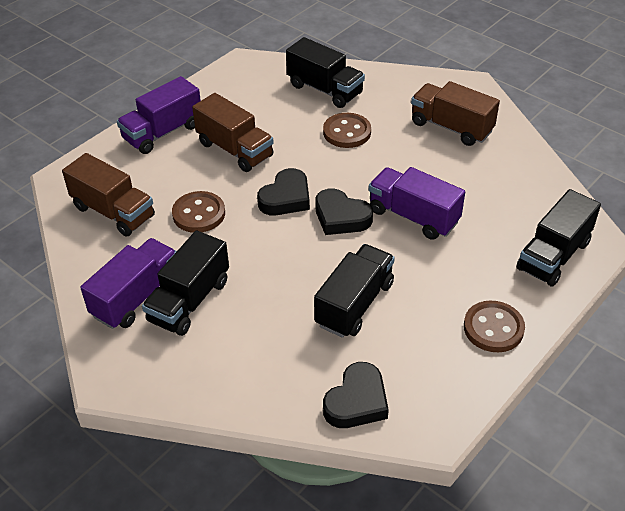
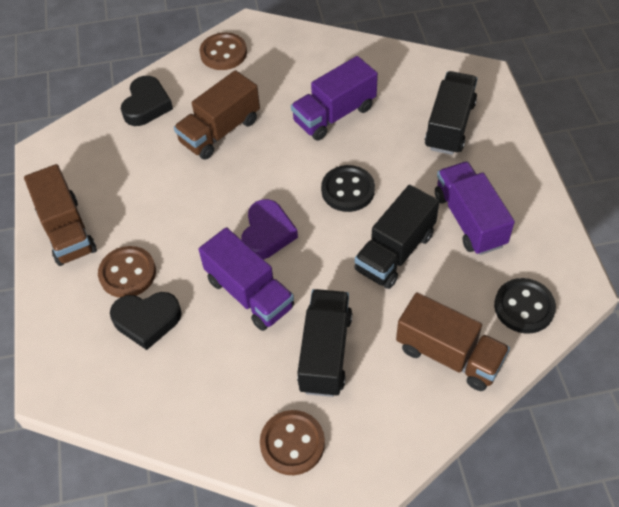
black button: none = 0 -> [321,165,375,212] [494,278,556,334] = 2
black heart: [257,168,310,215] [315,188,373,235] [323,362,389,428] = 3 -> [110,292,182,350] [121,76,173,126] = 2
black truck: [142,230,229,336] [286,37,365,108] [314,244,395,338] [517,189,601,287] = 4 -> [297,289,352,397] [354,185,439,289] [425,71,477,155] = 3
purple heart: none = 0 -> [241,199,298,259] = 1

